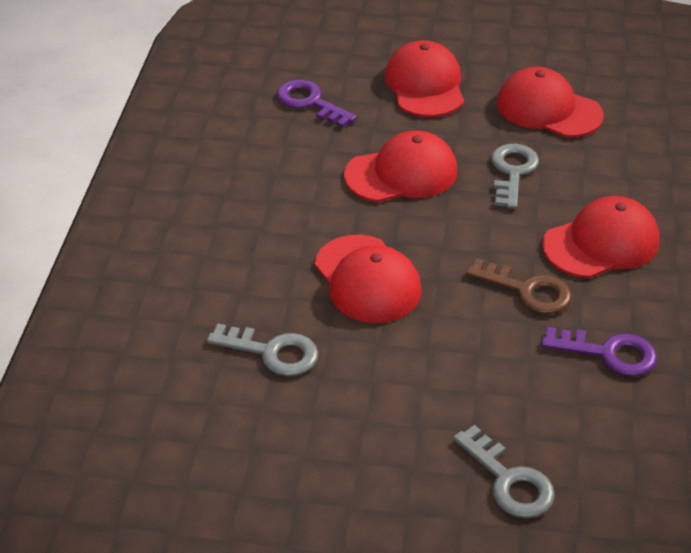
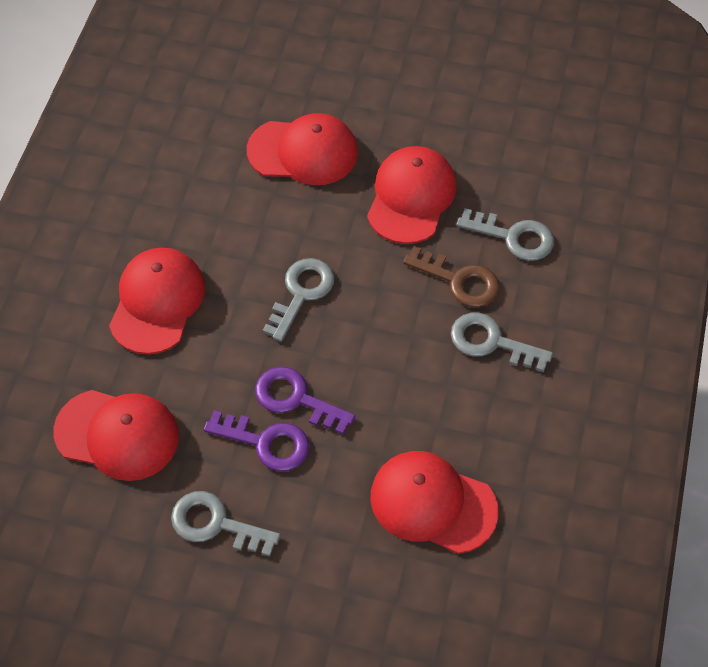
grey key: [207,324,318,376] [453,425,555,518] [491,144,539,209] = 3 -> [171,491,281,557] [262,258,334,342] [451,312,553,372] [456,208,554,261] = 4

